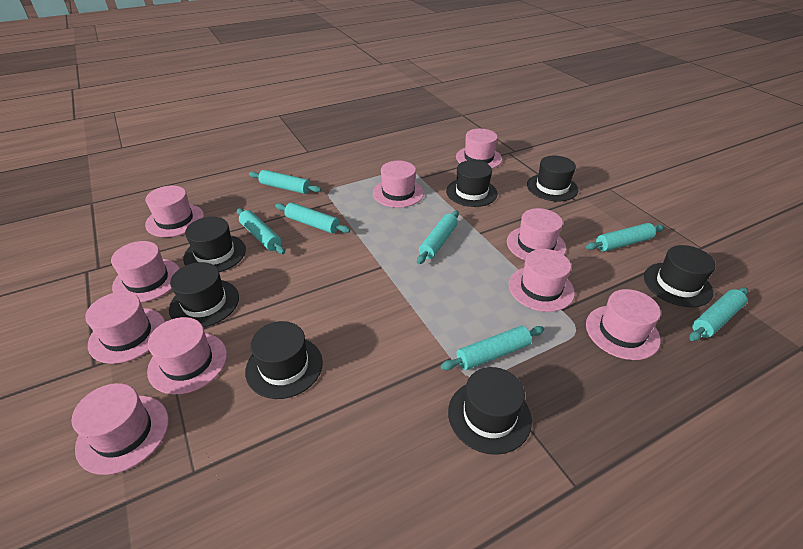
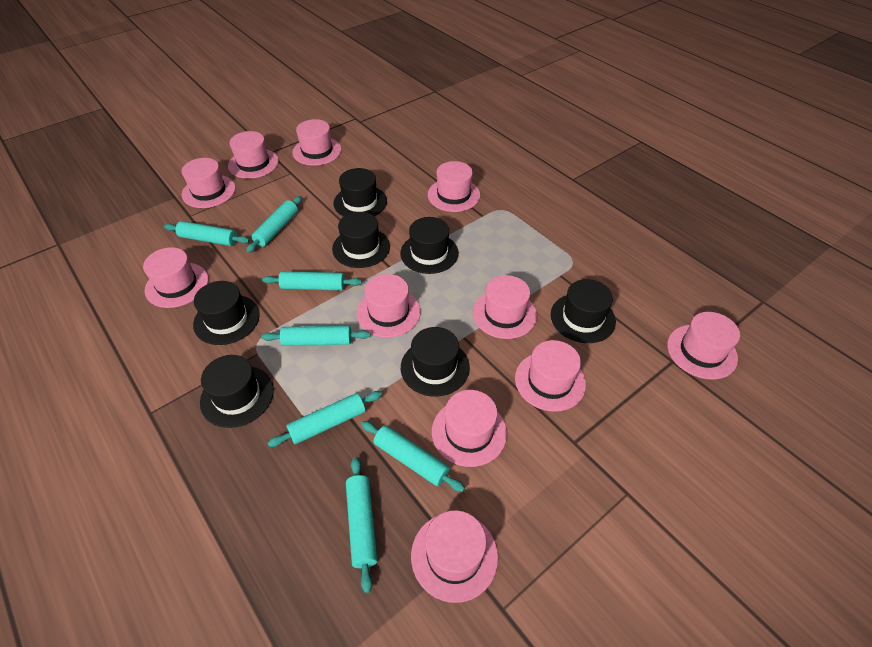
pink hat: [72,383,169,475] [85,292,165,364] [111,241,180,302] [145,186,204,237] [147,317,227,394] [373,161,424,208] [456,129,502,169] [507,208,566,260] [509,249,575,312] [586,289,661,360] = 10 -> [143,247,209,308] [181,158,236,208] [228,131,279,179] [292,119,342,166] [357,274,421,338] [411,510,498,603] [428,161,480,212] [432,390,507,467] [473,275,537,339] [515,340,586,412] [667,312,740,380] = 11

